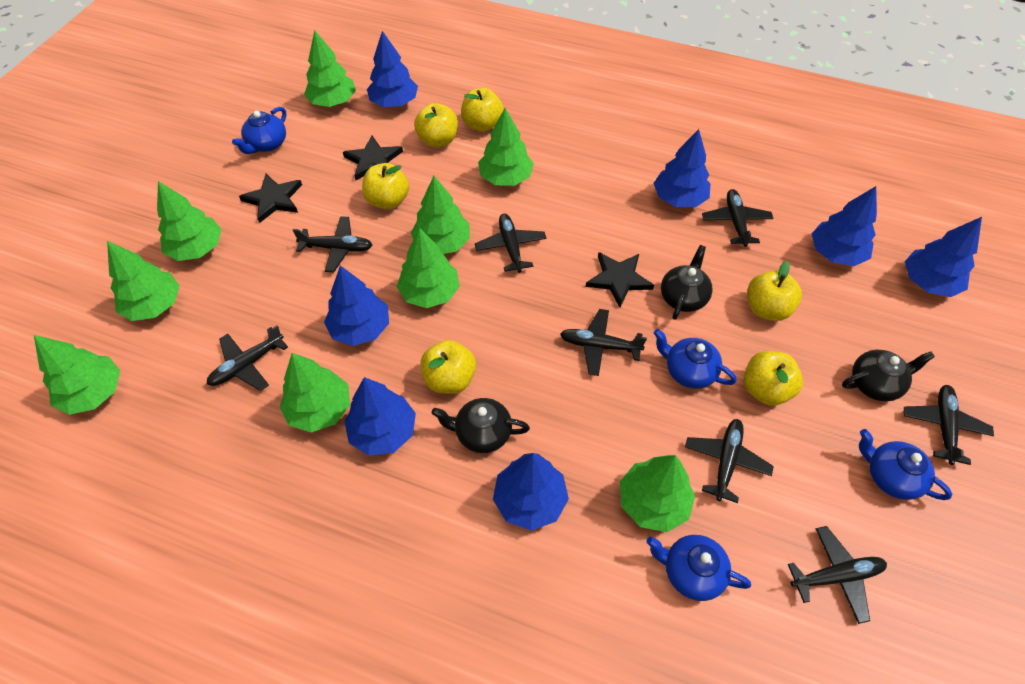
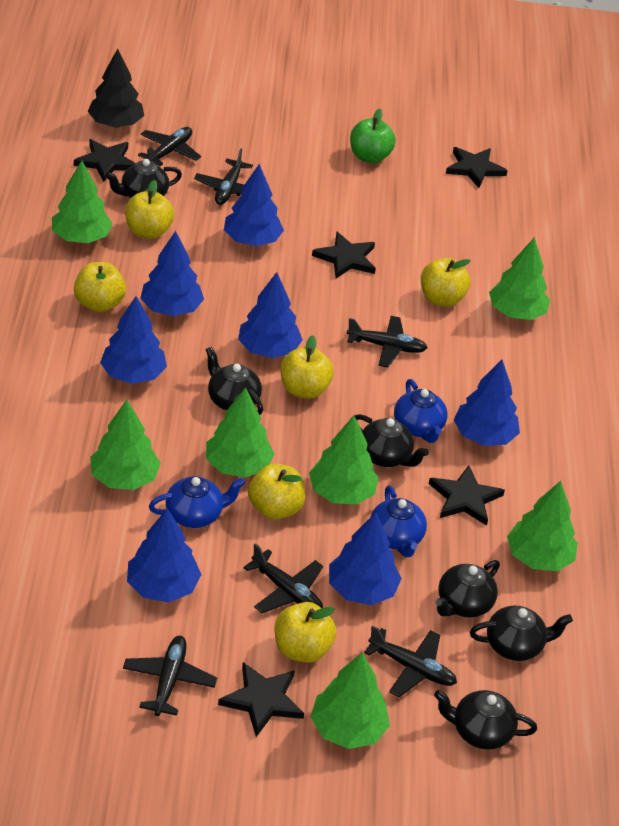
black plane: [207,325,288,391] [293,216,372,272] [475,214,546,273] [560,309,647,376] [685,419,774,503] [702,189,773,247] [788,526,887,624] [904,385,994,465] = 8 -> [123,636,217,716] [138,127,201,166] [194,148,253,205] [243,543,323,613] [347,316,428,368] [364,626,457,697] = 6
black star: [239,174,302,223] [343,136,403,181] [586,252,654,307] = 3 -> [74,139,136,182] [218,662,304,737] [312,232,376,279] [429,465,505,526] [446,147,508,188] = 5
black teapot: [432,398,530,453] [661,245,713,320] [842,350,935,402] = 3 -> [105,159,182,198] [206,347,263,415] [355,414,429,467] [434,690,537,750] [436,560,500,618] [470,606,573,661] = 6
black tree: none = 0 -> [88,48,144,128] = 1
blue teapot: [232,107,286,154] [646,535,751,601] [654,329,737,389] [859,429,952,500] = 4 -> [149,476,245,528] [371,486,427,557] [394,379,447,443] = 3
green apple: none = 0 -> [350,109,396,163] = 1
green tree: [34,335,120,415] [107,241,180,321] [157,181,222,261] [279,353,350,432] [304,30,356,107] [397,228,460,308] [411,176,470,254] [478,108,534,186] [620,455,695,532] = 9 -> [52,160,113,243] [90,400,161,490] [206,387,275,478] [309,416,378,505] [311,652,390,749] [489,237,550,320] [507,481,578,571] = 7

